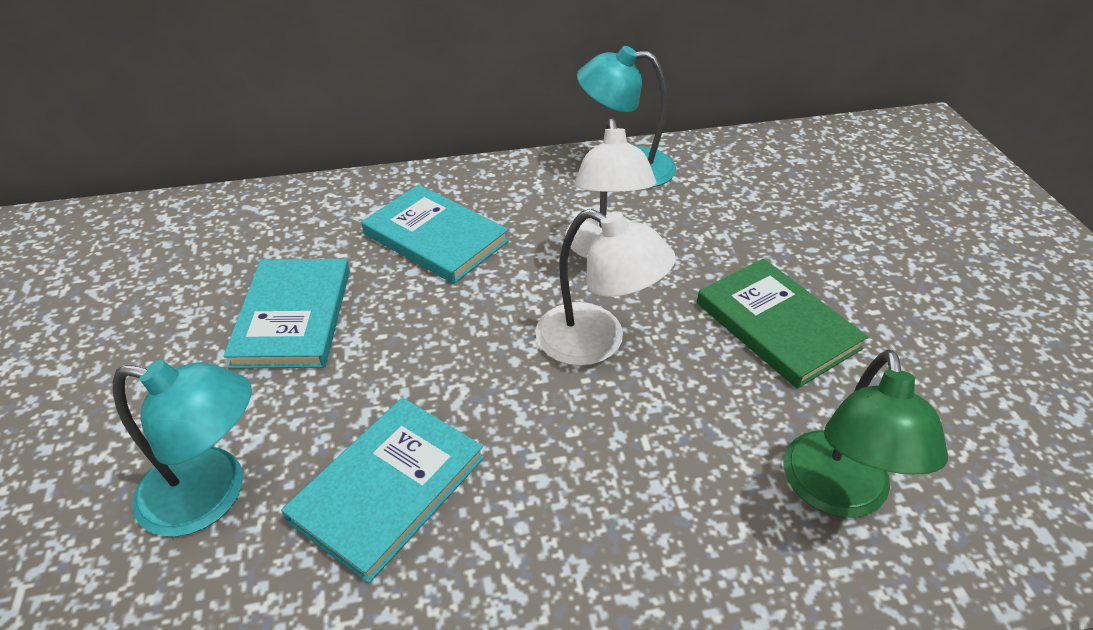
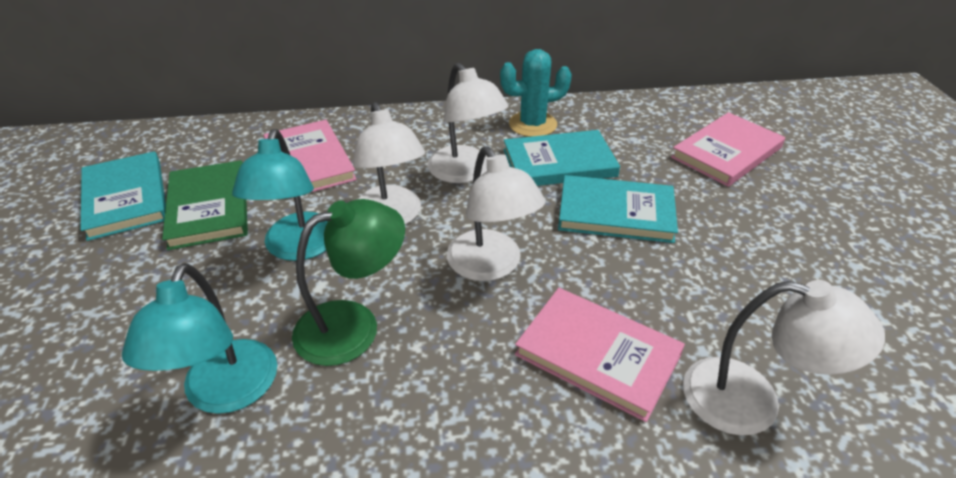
pink book: none = 0 -> [264,120,357,193] [515,288,685,422] [671,112,785,187] = 3
turquoise cactus: none = 0 -> [500,49,572,137] = 1
white lamp: [535,209,676,366] [565,118,656,259] = 2 -> [353,102,425,225] [427,63,508,183] [447,146,545,281] [683,280,885,436] = 4

